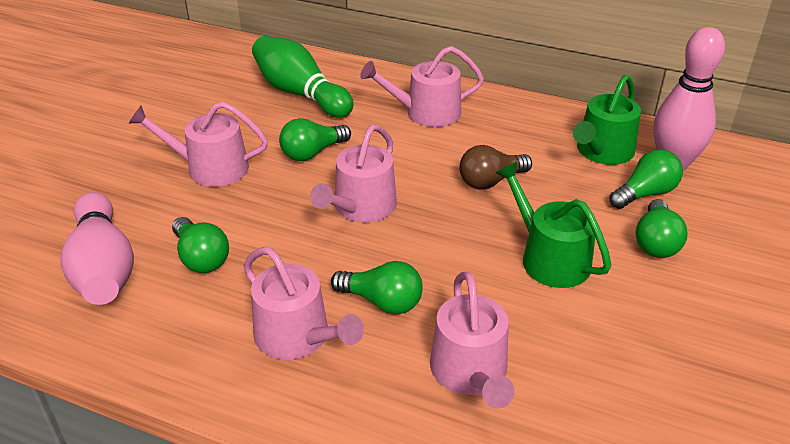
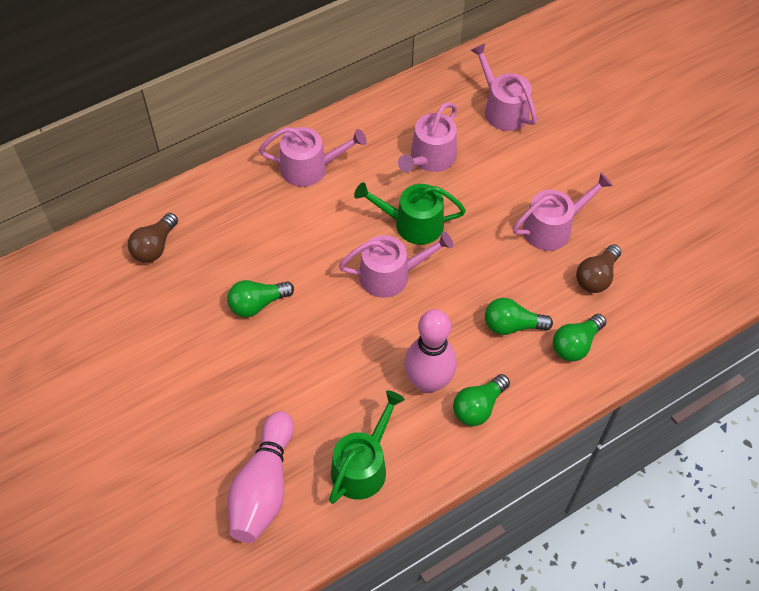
brown light bulb: [459,145,532,190] = 1 -> [128,213,178,263] [576,244,621,293] = 2
green bowling pin: [252,36,354,118] = 1 -> none = 0
green light bulb: [172,217,229,273] [279,118,351,161] [331,261,423,314] [609,149,683,209] [636,199,688,258] = 5 -> [227,280,294,317] [453,374,510,426] [485,298,553,335] [553,314,606,362] = 4

